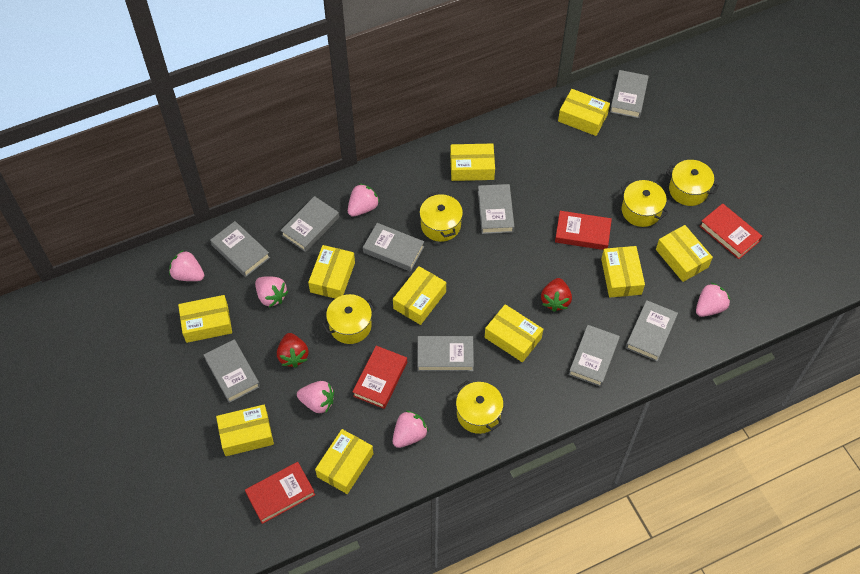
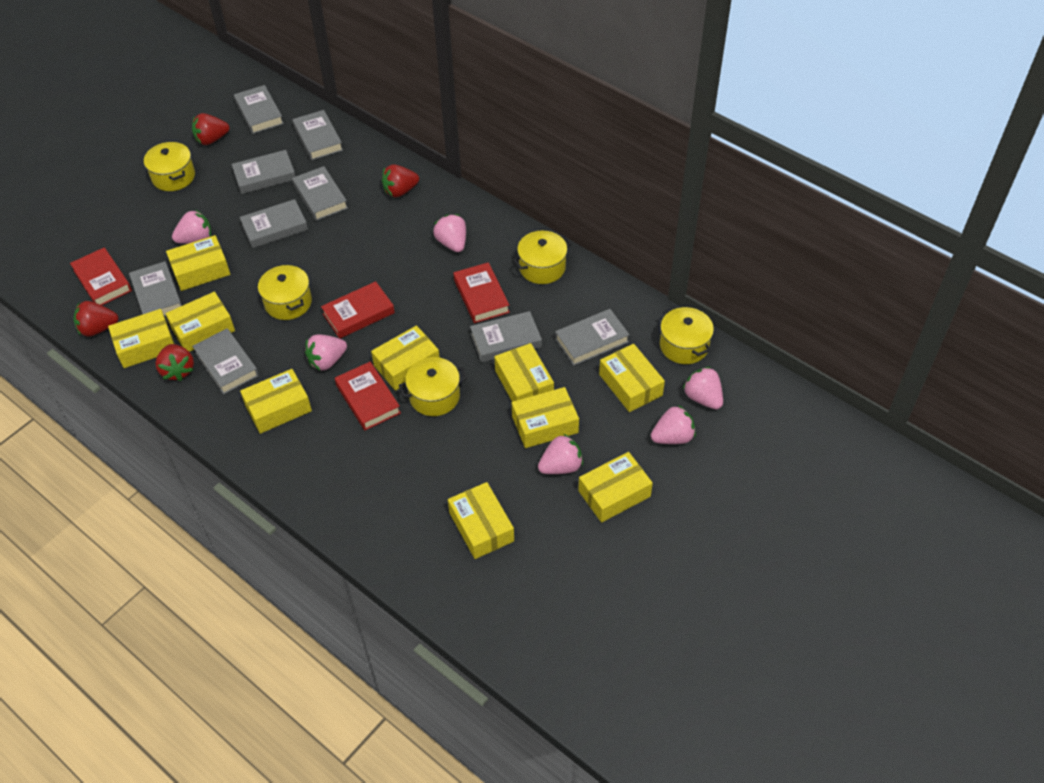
red strawberry: [277,333,309,368] [541,278,572,312] = 2 -> [74,301,119,337] [155,344,194,381] [192,113,229,145] [382,164,419,198] = 4

